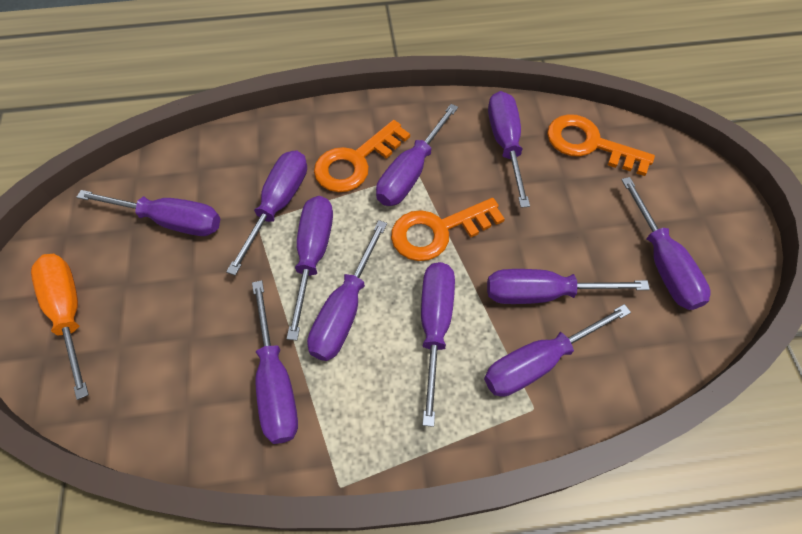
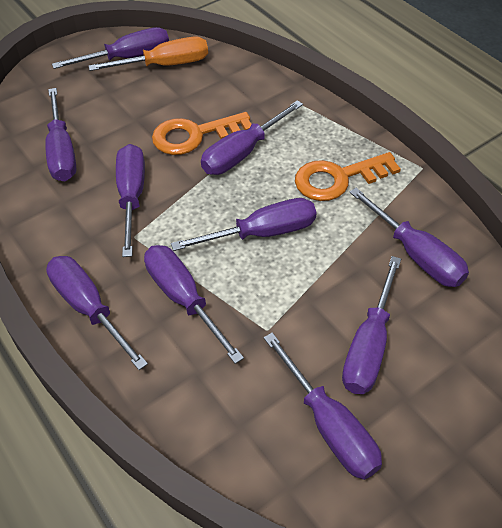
orange key: [314,120,410,192] [391,198,505,261] [547,114,655,176] = 3 -> [152,112,251,155] [295,152,401,201] = 2
purple screwdriver: [77,190,220,236] [226,150,307,275] [252,280,298,444] [287,196,333,340] [307,220,387,361] [376,104,458,206] [421,262,455,427] [484,304,631,397] [487,269,650,304] [488,91,530,208] [621,177,711,310] = 11 -> [45,88,76,181] [46,256,148,370] [52,27,169,69] [116,144,145,257] [144,245,244,364] [171,198,316,251] [201,100,303,175] [264,333,382,480] [342,256,401,394] [349,188,469,287] = 10

